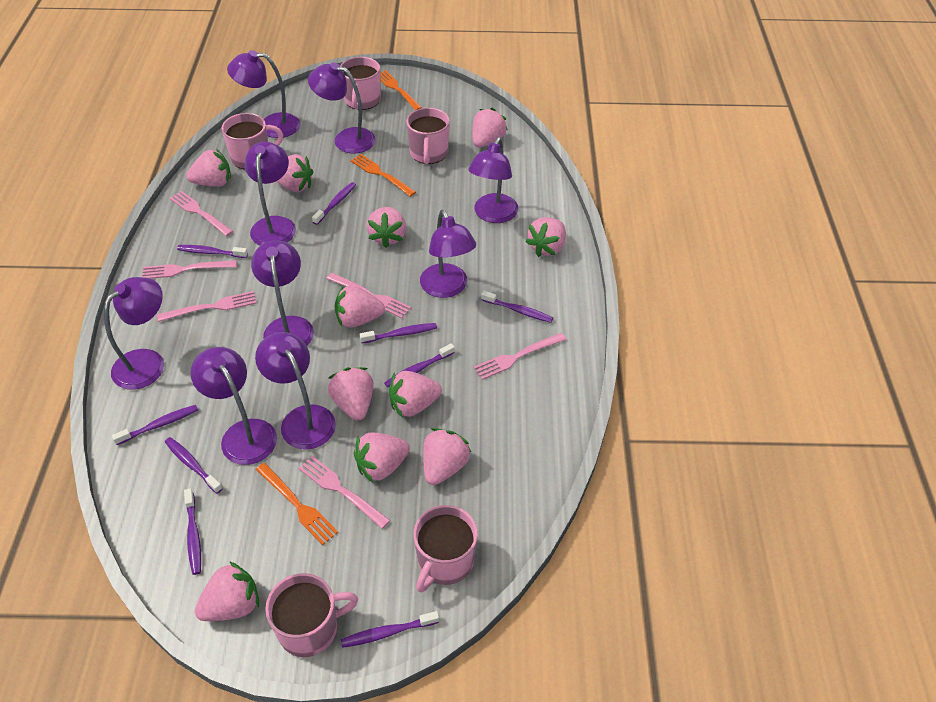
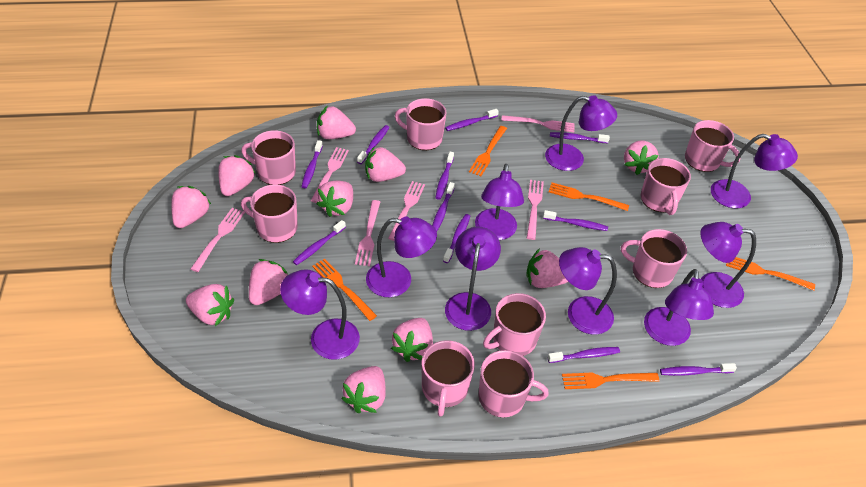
orange fork: [256,463,338,545] [350,154,416,197] [380,70,422,110] = 3 -> [312,259,377,321] [469,126,507,176] [549,183,629,211] [562,373,660,389] [726,257,815,291] = 5
pink mug: [221,113,283,170] [265,573,358,657] [340,57,381,110] [406,108,450,164] [413,505,478,593] = 5 -> [241,130,296,185] [241,185,298,243] [395,98,446,150] [421,340,475,416] [478,350,549,418] [483,293,546,356] [621,229,687,288] [641,158,691,215] [685,120,740,172] = 9
purple toothbrush: [112,405,198,445] [165,437,223,493] [177,245,248,258] [184,488,201,575] [312,182,356,225] [341,611,439,648] [359,323,437,343] [384,343,455,388] [481,291,553,323] = 9 -> [293,220,346,265] [302,140,323,188] [357,125,389,164] [432,182,455,231] [435,152,454,200] [443,214,470,263] [445,109,499,131] [543,210,608,231] [548,347,620,363] [550,132,610,143] [660,363,737,376] = 11

